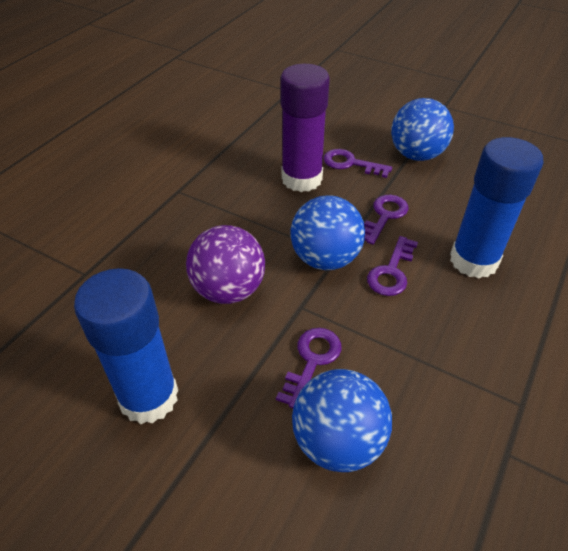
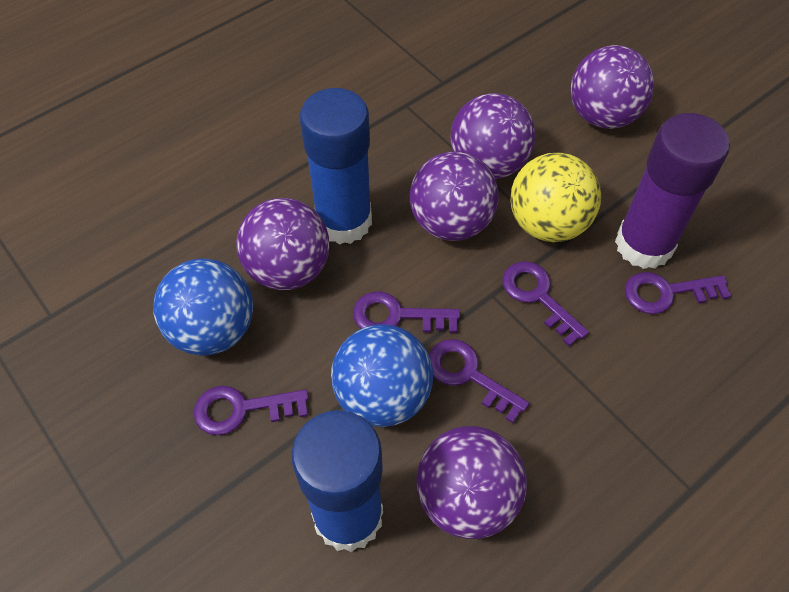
blue ball: [291,195,365,270] [292,369,392,472] [391,98,454,161] = 3 -> [153,258,253,356] [331,324,433,427] = 2
purple ball: [186,225,265,304] = 1 -> [236,198,329,290] [410,151,498,241] [417,426,527,539] [450,93,535,179] [571,45,654,129] = 5
purple key: [276,328,342,408] [323,149,392,178] [364,195,409,245] [367,236,418,296] = 4 -> [194,386,309,435] [353,291,460,333] [429,339,529,423] [502,261,589,346] [625,272,731,314] = 5
yellow ball: none = 0 -> [510,153,601,242] = 1

